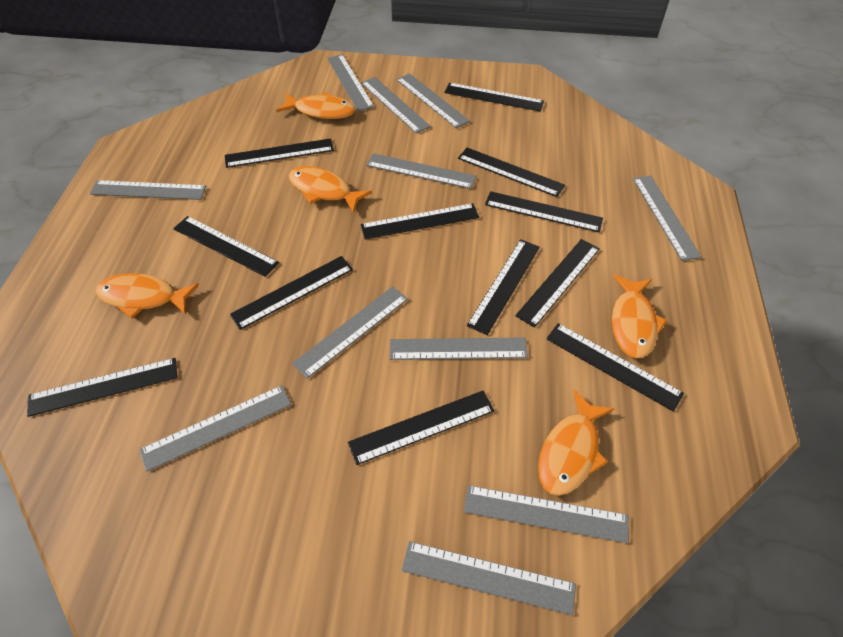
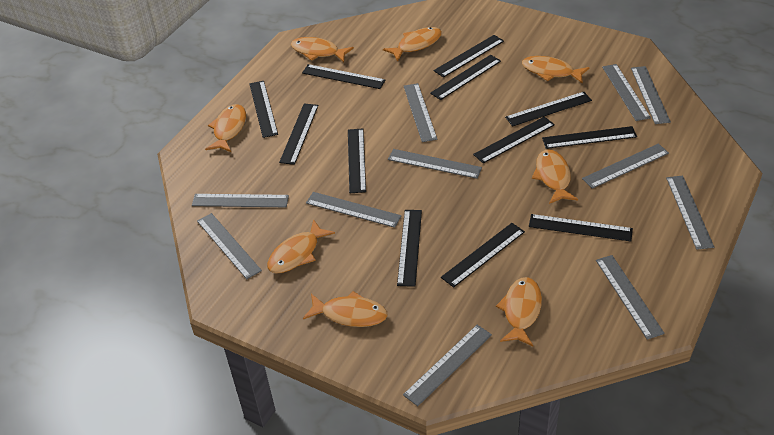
orange fish: [96,273,199,319] [276,92,355,119] [289,166,372,213] [538,390,614,496] [612,274,667,358] = 5 -> [205,104,246,152] [267,219,335,273] [291,37,354,62] [303,291,388,327] [383,27,442,62] [496,277,542,346] [522,56,590,84] [532,149,578,204] = 8

